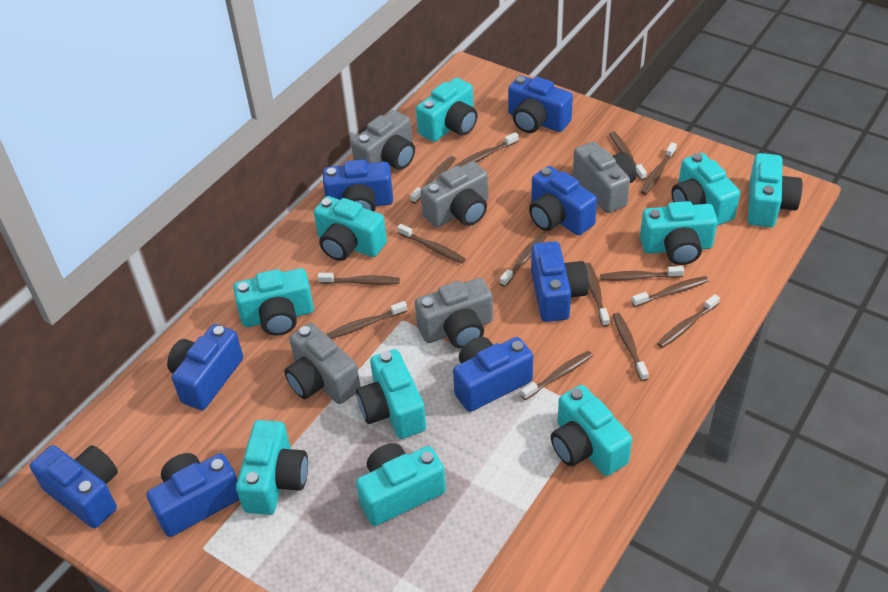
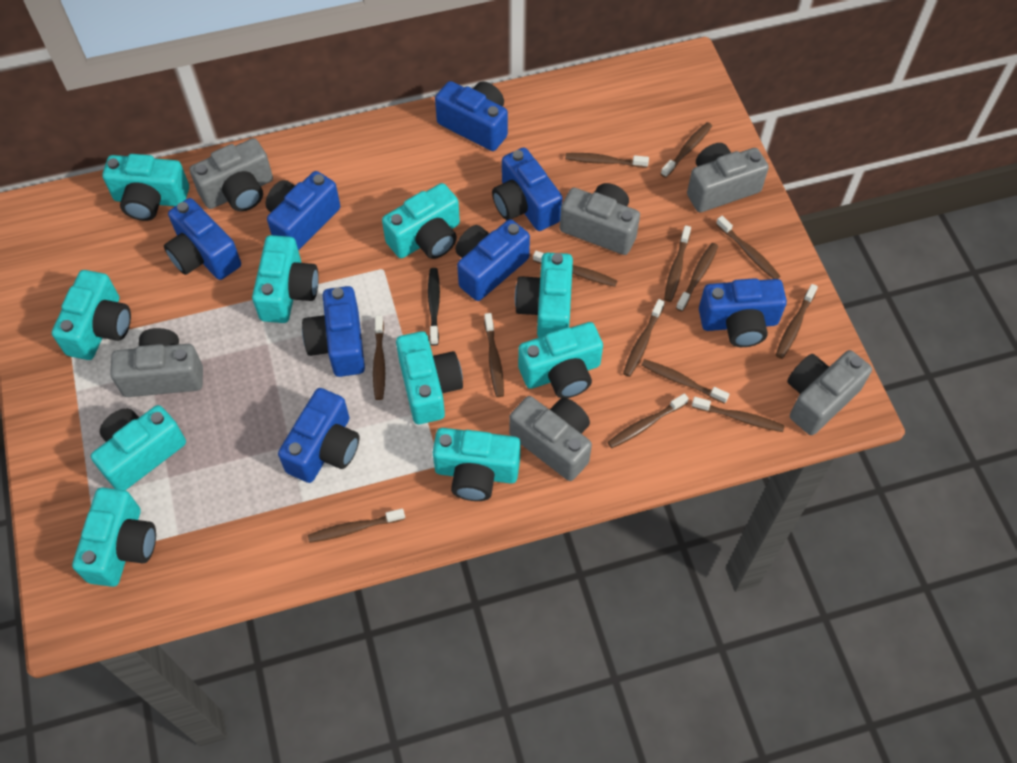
black toothbrush: none = 0 -> [428,268,440,346] = 1
grey camera: [284,323,361,404] [351,110,415,170] [415,278,493,349] [421,161,488,228] [573,142,636,213] = 5 -> [110,328,203,397] [189,138,273,211] [509,396,592,481] [560,183,640,255] [687,143,769,212] [787,350,872,435] = 6

